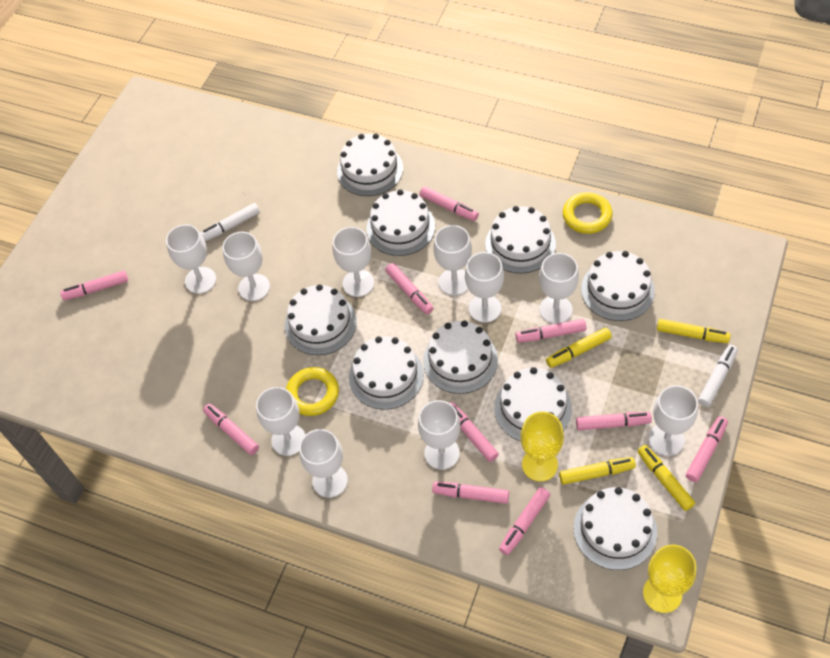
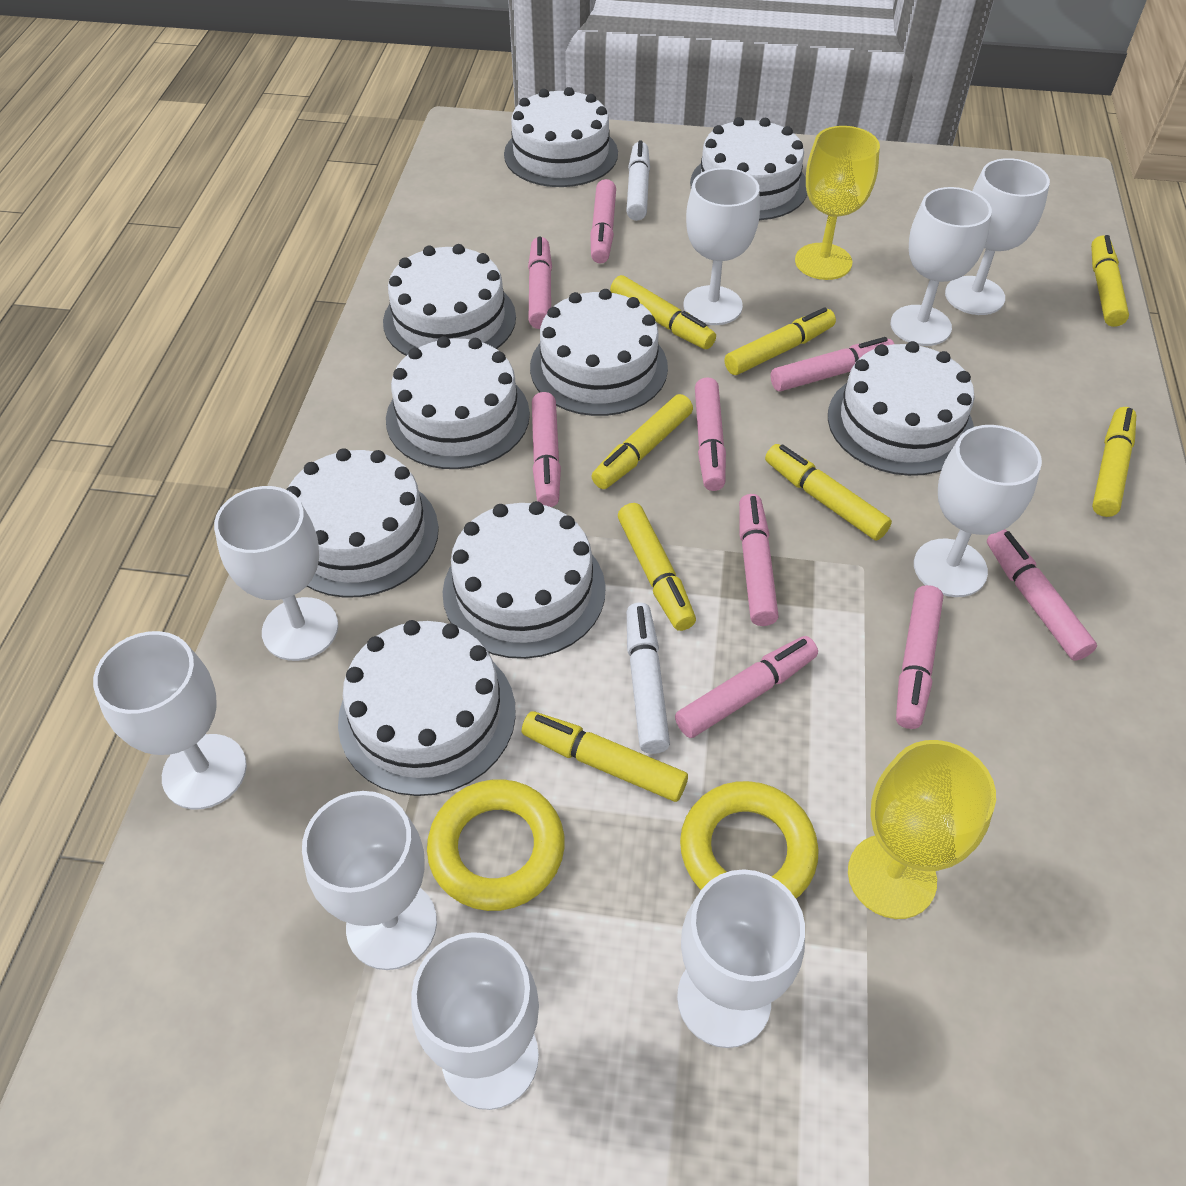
pink marker: [60,271,128,300] [203,404,259,455] [385,263,433,314] [420,186,479,221] [432,482,509,504] [450,402,499,462] [499,487,550,555] [515,319,586,343] [576,412,652,430] [686,416,728,482] = 10 -> [528,237,552,329] [532,392,561,507] [590,179,616,263] [675,636,818,738] [695,377,726,491] [739,494,779,626] [771,337,894,392] [896,585,943,729] [987,529,1097,661] = 9
white goblet: [166,224,216,294] [222,232,270,301] [256,387,305,456] [299,429,348,498] [333,227,374,297] [418,400,460,470] [433,225,472,296] [465,252,504,323] [539,253,579,324] [648,385,698,456] = 10 -> [93,631,247,810] [214,486,338,661] [302,791,437,970] [411,932,539,1110] [677,869,805,1048] [684,168,760,325] [891,187,992,346] [914,425,1042,597] [945,158,1050,315] = 9
yellow marker: [546,327,612,368] [559,457,636,485] [637,445,695,511] [657,319,731,343] = 4 -> [522,711,688,802] [591,394,693,489] [610,275,716,349] [618,503,696,631] [724,307,836,375] [765,444,892,541] [1091,235,1129,327] [1092,407,1136,517] = 8

